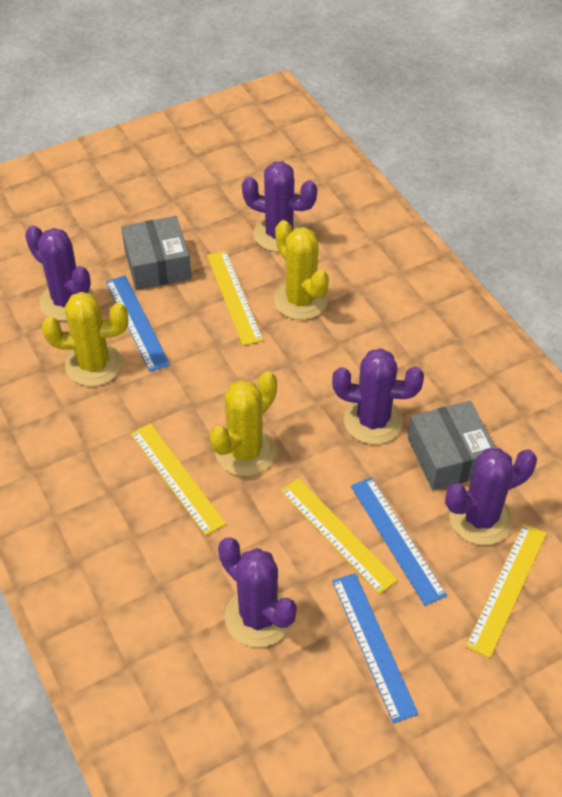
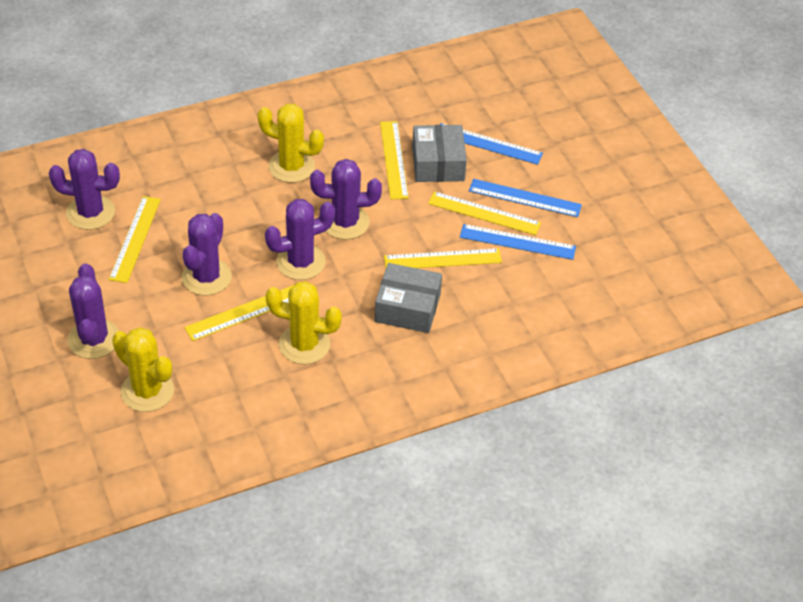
yellow ruler: [131,423,226,536] [207,251,263,346] [281,478,398,594] [466,523,547,658] = 4 -> [109,196,161,283] [184,285,294,341] [380,121,409,199] [384,248,502,268] [428,191,541,235] = 5

